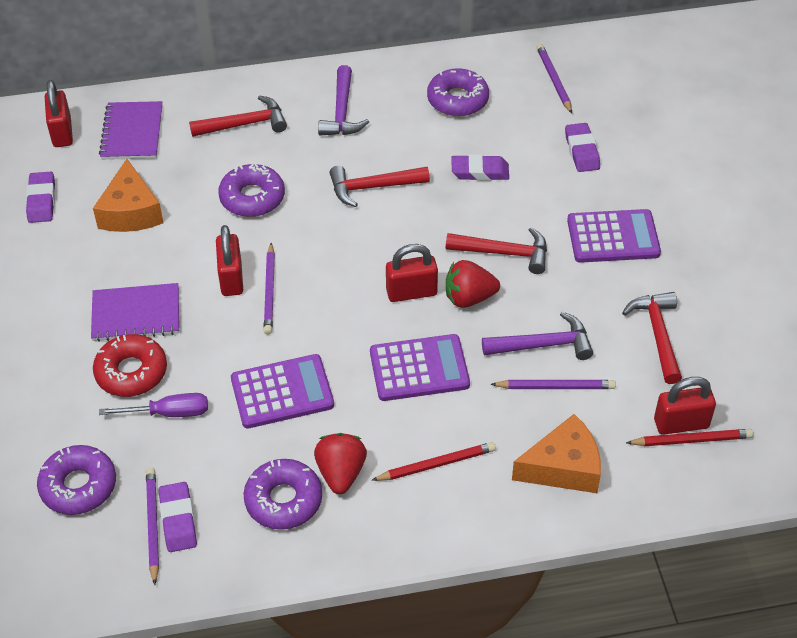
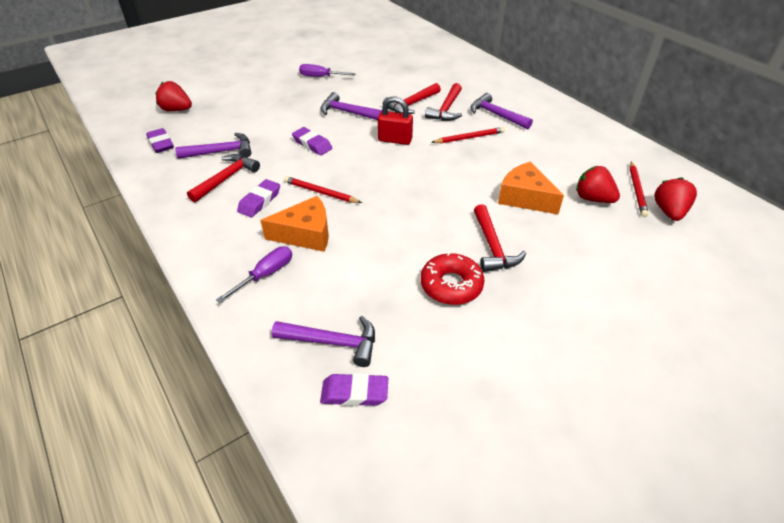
purple calculator: [231,354,334,428] [370,334,470,401] [567,209,661,263] = 3 -> none = 0
purple donut: [37,445,116,515] [218,164,285,217] [244,459,322,530] [427,68,489,117] = 4 -> none = 0
purple hammer: [318,65,369,136] [482,312,593,360] = 2 -> [175,133,251,159] [272,316,375,367] [320,92,382,120] [470,93,533,130] = 4
purple notebook: [91,283,179,342] [99,101,163,160] = 2 -> none = 0
purple pencil: [146,468,159,585] [263,243,275,334] [490,380,616,389] [536,44,572,113] = 4 -> none = 0
purple screwdriver: [99,393,208,417] = 1 -> [216,246,292,303] [299,64,356,77] = 2
red padlock: [45,80,73,147] [216,225,243,296] [386,244,438,302] [654,377,716,435] = 4 -> [378,96,413,145] = 1
red pencil: [372,442,496,481] [626,429,754,446] = 2 -> [284,176,362,203] [431,127,505,143] [630,161,649,217] = 3
red strawberry: [314,433,367,494] [446,260,500,308] = 2 -> [155,81,192,111] [576,166,620,203] [654,178,697,221] = 3

